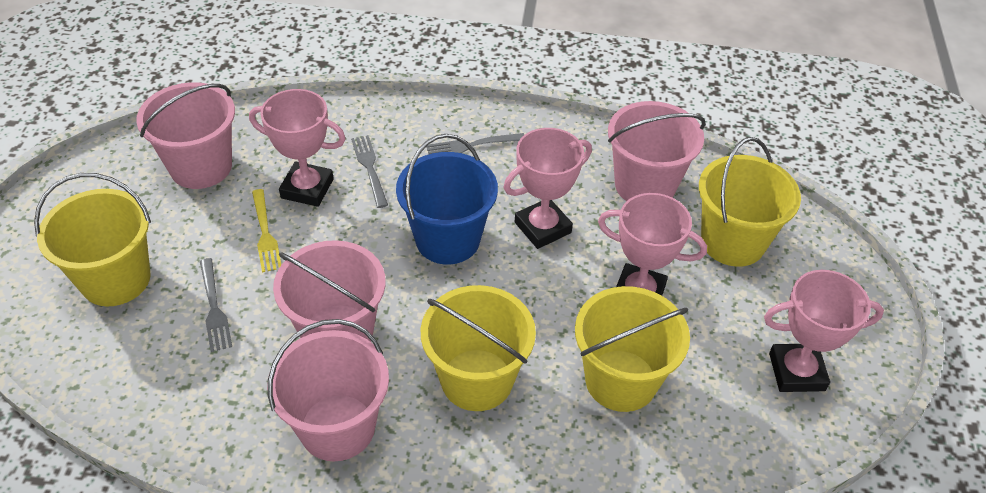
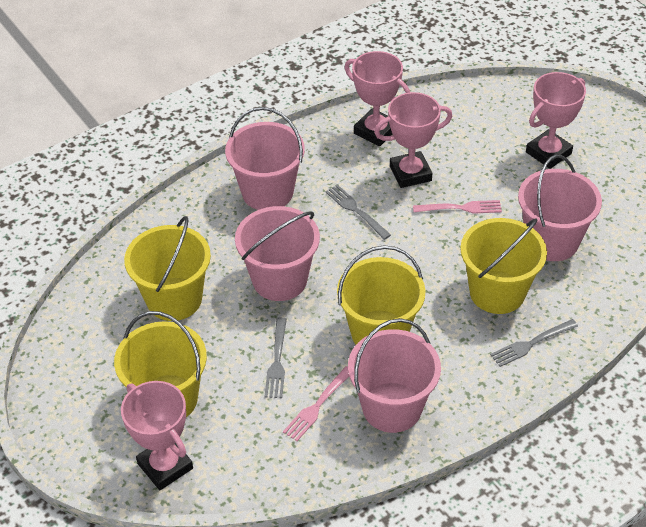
blue bucket: [396,134,498,264] = 1 -> none = 0
pink fork: none = 0 -> [283,366,349,441] [413,200,502,214] = 2
yellow fork: [252,189,281,272] = 1 -> none = 0

